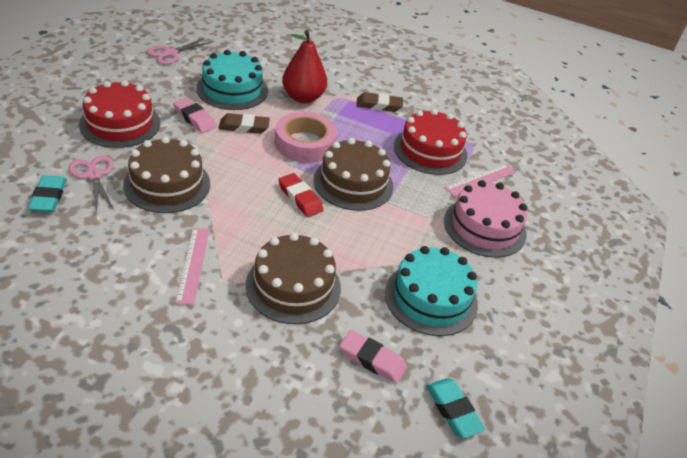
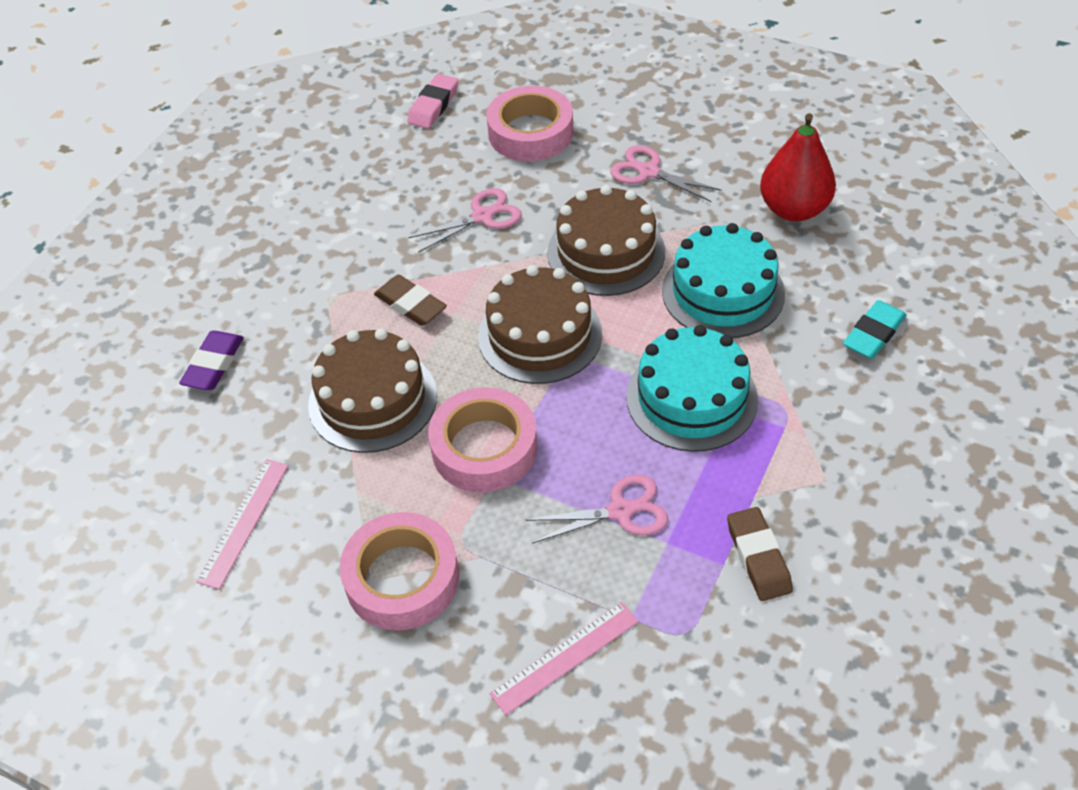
pink cake: [444,180,527,258] = 1 -> none = 0
pink eraser: [173,97,216,133] [340,330,407,383] = 2 -> [407,74,458,129] = 1
pink scissors: [68,156,114,213] [147,38,212,65] = 2 -> [408,188,522,252] [526,474,668,544] [610,145,721,202] = 3
pink tape: [275,112,337,163] = 1 -> [339,512,459,630] [428,387,538,492] [486,86,573,161] = 3
purple eraser: none = 0 -> [179,331,244,390] = 1
red cake: [79,80,160,148] [394,109,468,175] = 2 -> none = 0
red eraser: [278,173,323,217] = 1 -> none = 0
turquoise eraser: [28,175,67,212] [426,378,485,438] = 2 -> [843,300,907,359] = 1

